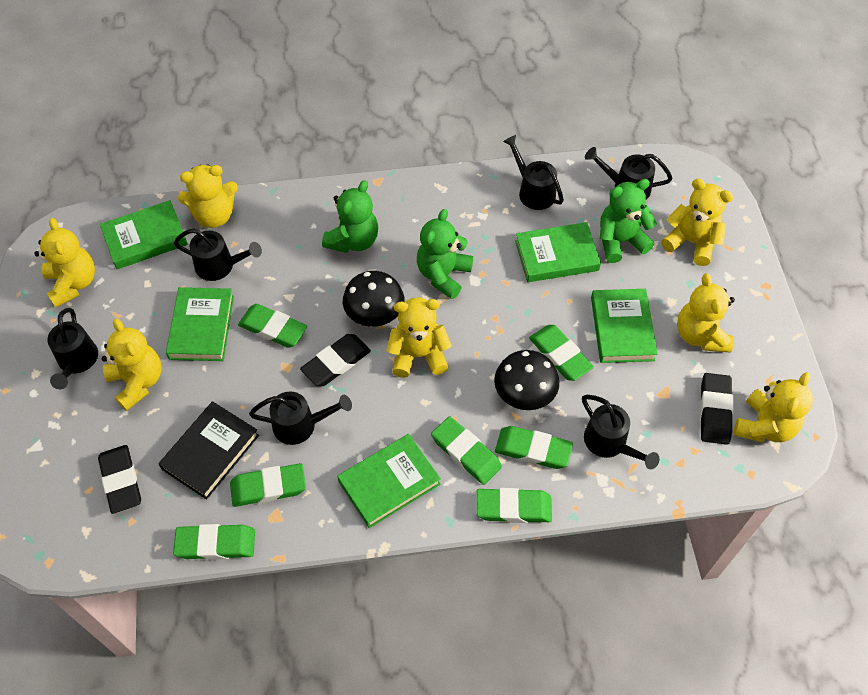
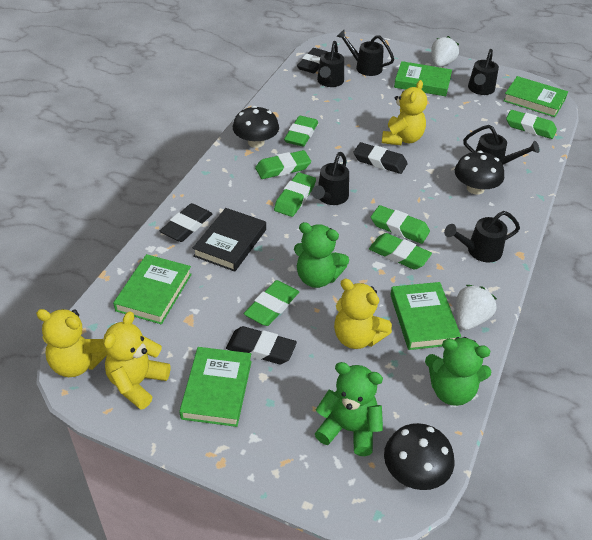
black eraser: [98,445,141,514] [300,334,371,386] [700,373,733,445] = 3 -> [160,203,212,242] [226,326,297,364] [297,48,328,73] [353,142,408,174] = 4
black mushroom: [343,271,404,327] [494,350,559,410] = 2 -> [233,106,279,148] [384,423,454,490] [455,151,504,195] = 3
white strawberry: none = 0 -> [431,36,459,67] [456,285,497,330] = 2
yellow teddy bear: [34,218,95,308] [102,319,162,411] [178,164,238,228] [386,297,452,378] [661,179,733,266] [677,273,735,352] [734,372,813,443] = 7 -> [36,309,107,377] [103,311,170,410] [334,279,392,349] [382,80,427,145] = 4

